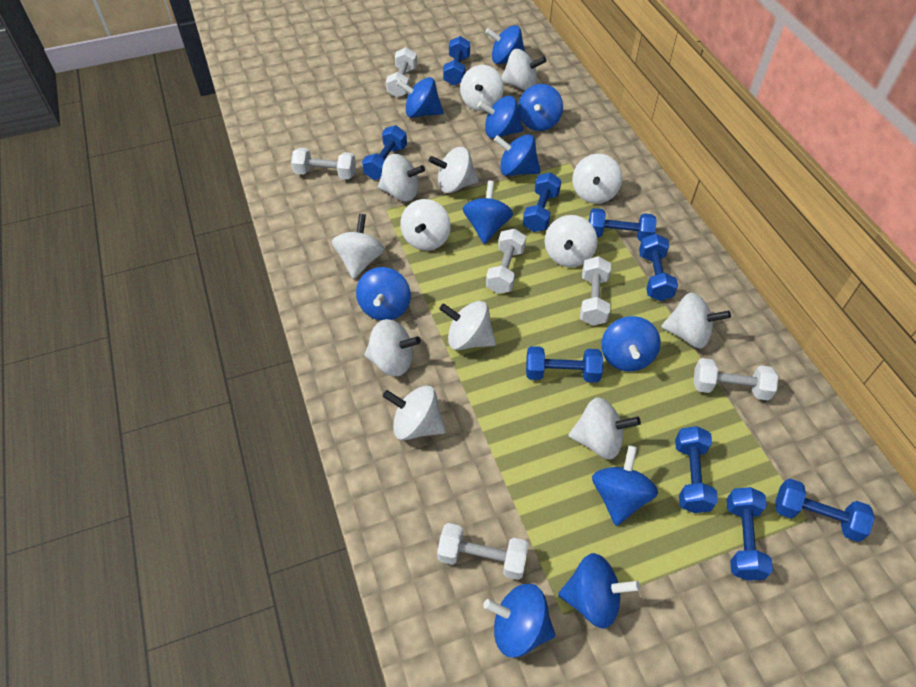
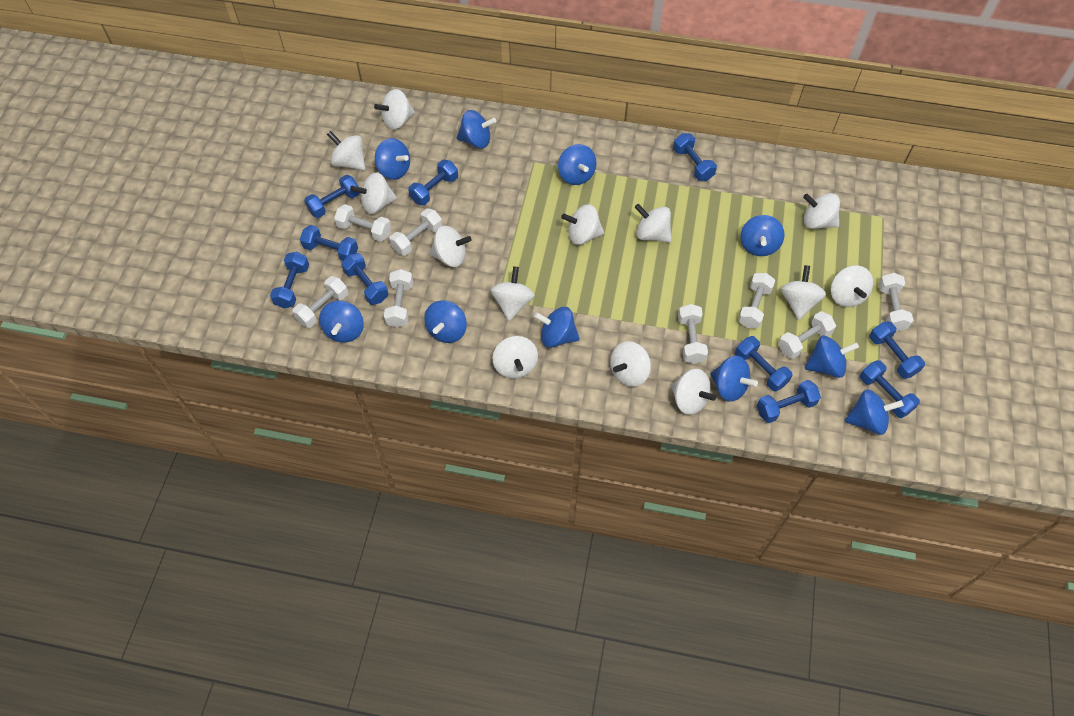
blue dumbbell: [362,125,407,180] [443,36,470,86] [523,172,561,232] [526,346,603,383] [589,208,657,242] [639,234,678,301] [675,426,718,513] [726,487,773,581] [775,479,875,542] = 9 -> [270,252,309,308] [300,225,358,261] [304,175,360,218] [341,253,389,305] [408,160,458,205] [673,133,717,181] [735,336,793,392] [757,380,821,423] [860,360,920,418] [869,321,925,379] = 10
blue spinning top: [356,267,411,320] [397,77,444,118] [463,181,513,244] [478,96,524,139] [483,584,555,658] [485,25,525,64] [494,134,541,176] [518,84,563,131] [558,553,640,629] [592,445,658,526] [601,316,660,371] = 11 -> [319,301,364,343] [375,138,410,180] [424,301,467,343] [457,110,496,148] [534,307,580,348] [558,144,596,185] [710,356,758,402] [740,215,785,256] [805,336,859,378] [845,389,904,435] = 10
white dumbbell: [291,148,356,179] [386,47,417,98] [437,523,529,580] [486,228,526,294] [580,256,611,326] [693,358,778,400] = 6 -> [292,276,348,328] [334,204,391,242] [384,269,413,327] [390,208,442,256] [678,304,708,364] [738,273,775,328] [778,311,836,359] [878,273,913,331] = 8

